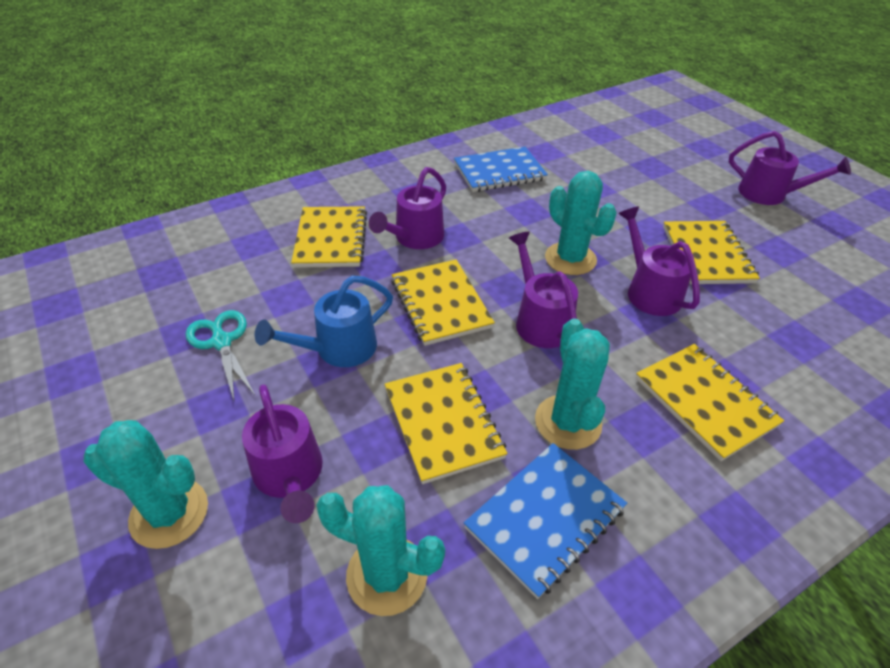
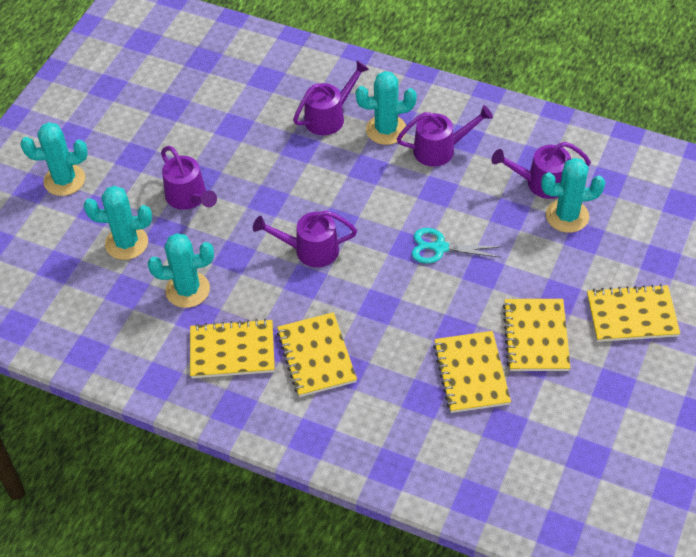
blue notebook: [454,147,548,192] [464,443,627,599] = 2 -> none = 0
blue watering can: [255,276,393,367] = 1 -> none = 0
turquoise cactus: [84,420,208,549] [316,485,445,616] [535,319,610,450] [545,171,617,275] = 4 -> [21,122,88,196] [84,186,152,260] [148,233,214,308] [355,71,417,145] [541,158,605,233] = 5

